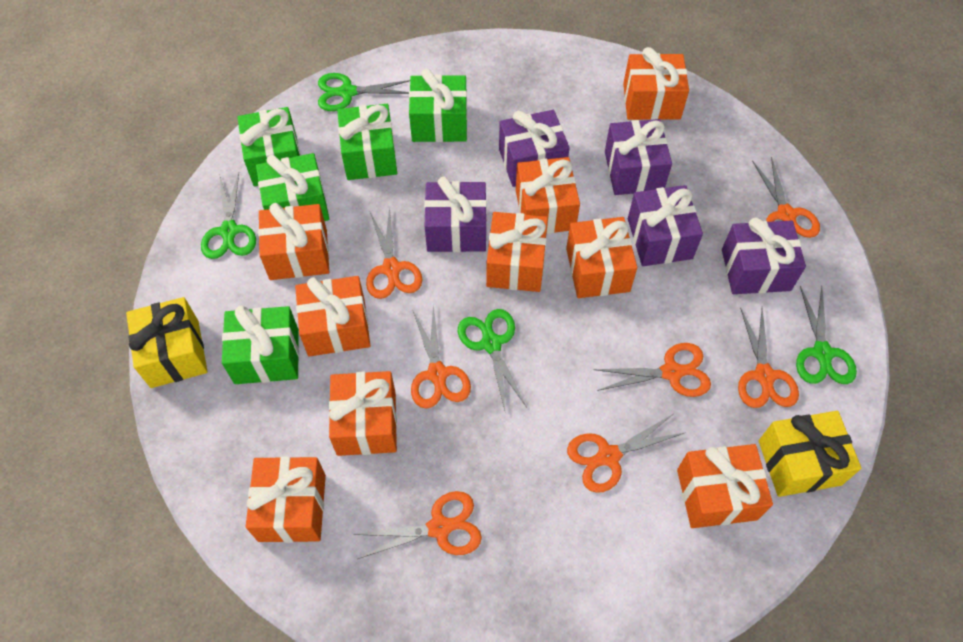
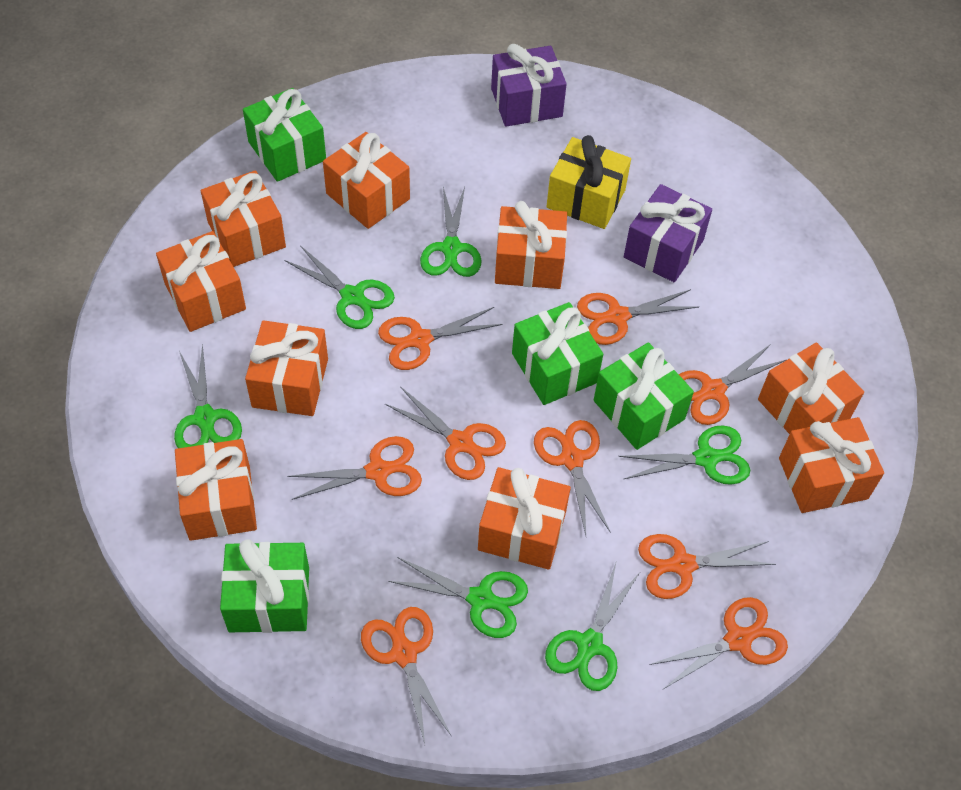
green gift: [222,306,299,384] [237,107,301,187] [256,153,329,221] [337,104,397,180] [409,69,467,142] = 5 -> [220,539,309,633] [243,88,326,182] [512,302,603,405] [594,342,694,450] = 4
green scissors: [201,173,256,259] [318,73,410,111] [458,309,527,411] [796,286,857,384] = 4 -> [174,344,242,448] [284,245,395,329] [388,557,528,638] [420,187,482,277] [545,563,641,691] [618,426,750,485] = 6
orange scissors: [353,491,482,559] [366,207,422,299] [411,305,471,409] [567,414,686,493] [593,343,711,397] [738,307,799,408] [752,157,820,238] = 7 -> [287,436,422,500] [361,607,452,744] [378,307,503,370] [385,386,506,480] [534,420,611,536] [577,289,699,345] [638,534,776,599] [649,597,788,690] [679,344,786,425] = 9
purple gift: [424,176,487,252] [499,110,570,187] [605,119,672,195] [628,185,703,266] [722,217,806,294] = 5 -> [491,44,567,127] [624,184,712,282] = 2
yellow gift: [126,297,208,388] [758,411,861,497] = 2 -> [546,135,631,229] = 1

